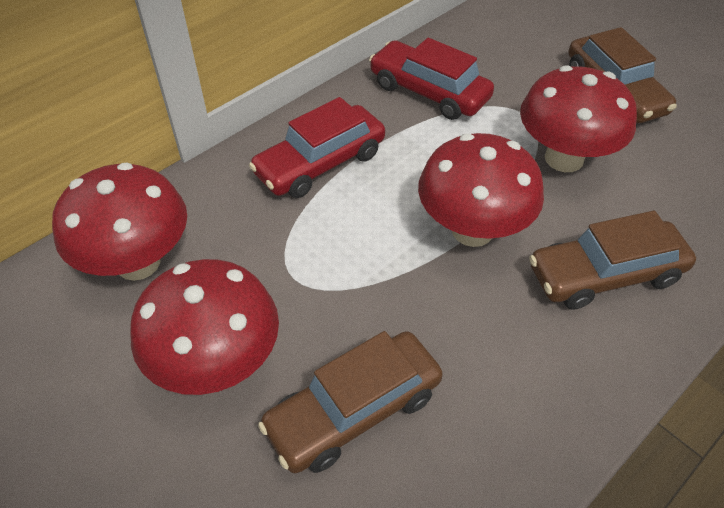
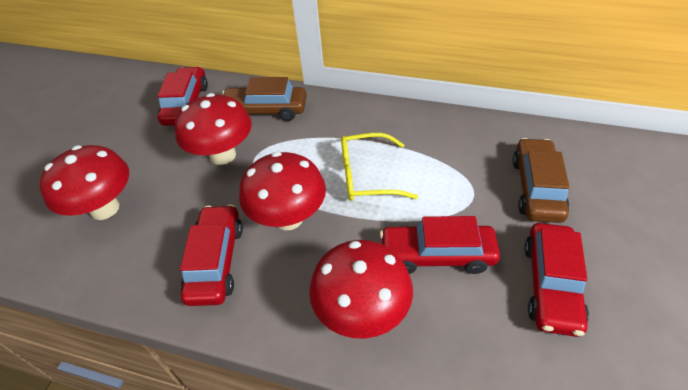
brown car: [258,331,443,473] [529,211,696,310] [568,27,677,123] = 3 -> [222,77,307,121] [512,138,570,223] = 2
red car: [249,97,385,198] [369,38,494,120] = 2 -> [157,67,208,126] [180,205,243,306] [380,216,500,274] [524,223,589,337] = 4
yellow glasses: none = 0 -> [341,133,418,201] = 1

